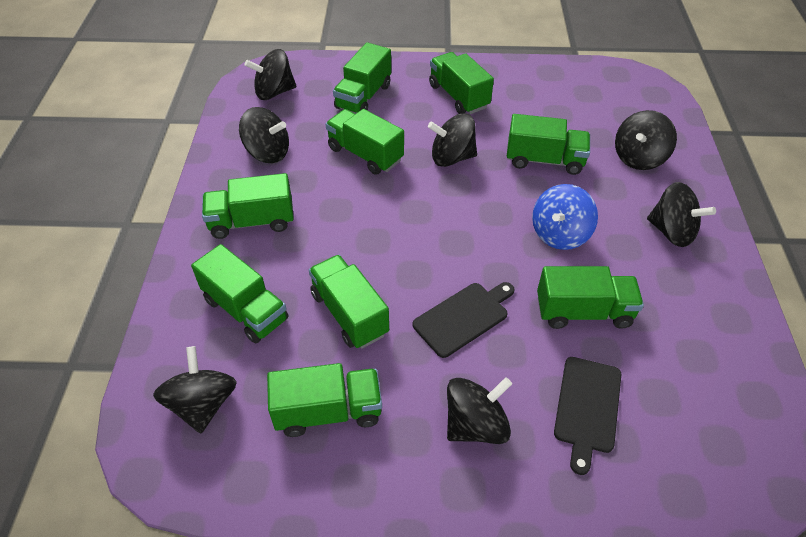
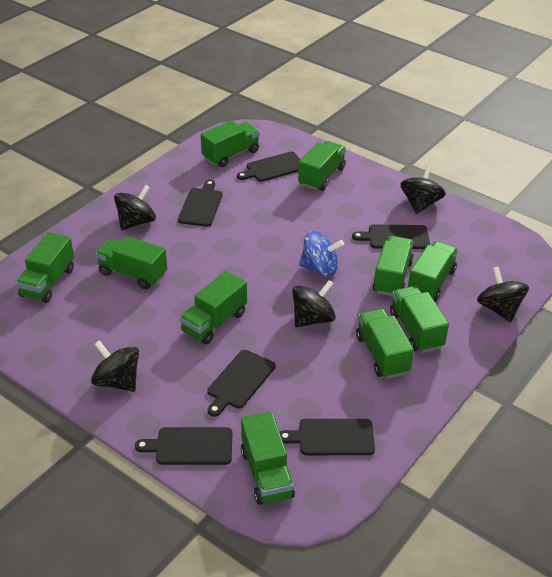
black cutting board: [413,282,515,358] [554,357,621,475] = 2 -> [135,427,232,465] [178,180,223,227] [207,350,275,417] [237,152,301,182] [280,419,375,455] [352,224,430,249] = 6
black spinning top: [153,346,237,434] [239,107,289,163] [245,49,296,100] [428,113,477,167] [447,377,512,444] [615,110,677,170] [647,182,716,247] = 7 -> [91,340,139,392] [114,185,156,230] [292,280,336,327] [400,166,446,214] [477,267,529,322] = 5
green truck: [191,244,288,344] [202,173,294,239] [267,363,382,437] [309,255,389,349] [325,109,404,175] [333,42,391,113] [429,52,494,114] [507,114,590,175] [537,266,644,329] = 9 -> [16,232,74,303] [95,236,167,289] [180,271,247,345] [201,121,260,167] [241,412,295,505] [298,141,346,191] [356,309,414,379] [373,236,414,296] [390,286,449,353] [408,241,458,302] = 10

